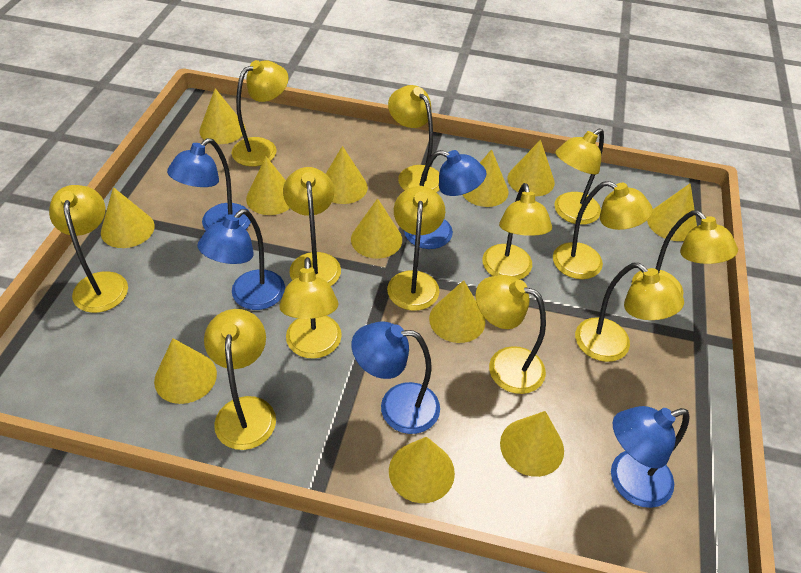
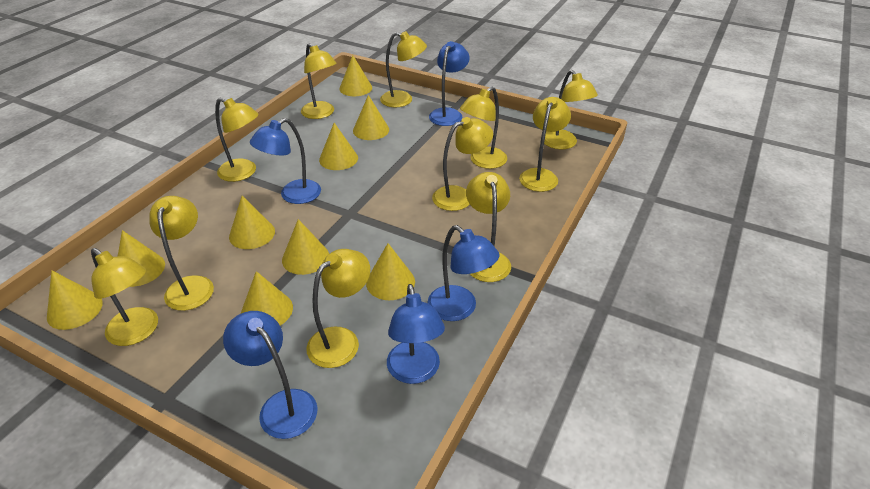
yellow cone: [101,187,155,248] [154,338,217,404] [199,88,245,144] [246,157,290,215] [326,146,368,204] [351,198,402,259] [389,437,455,503] [429,280,486,343] [463,149,509,207] [500,411,564,477] [508,140,555,197] [647,183,697,241] = 12 -> [47,270,103,330] [118,230,165,287] [229,196,275,249] [241,271,293,325] [282,219,329,275] [319,123,358,170] [339,55,372,96] [353,95,389,140] [366,243,415,300] = 9
yellow lamp: [49,185,128,313] [204,309,276,450] [232,60,288,166] [279,257,342,359] [283,167,341,286] [387,186,445,311] [388,85,440,192] [476,275,546,394] [482,183,552,280] [553,181,653,279] [554,128,604,225] [575,263,684,362] [632,210,738,296] = 13 -> [91,248,158,346] [149,196,214,311] [215,98,258,182] [301,43,337,119] [306,249,370,368] [380,31,427,107] [432,117,493,211] [460,87,507,169] [466,172,511,282] [519,97,571,192] [544,70,598,149] = 11

